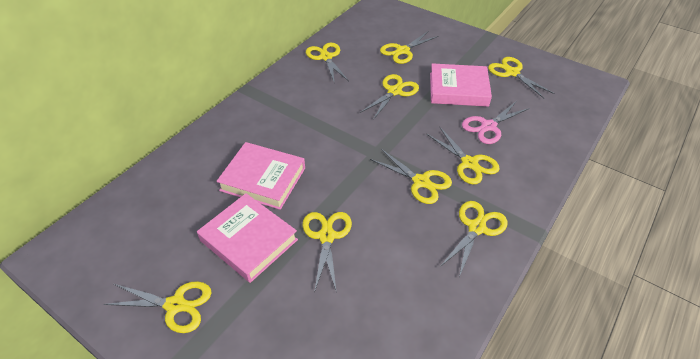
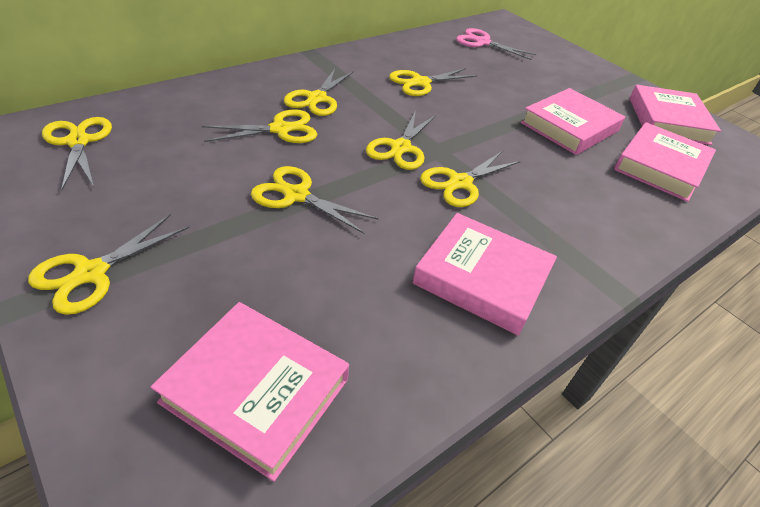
pink book: [197,193,298,283] [216,142,305,210] [430,63,492,107] = 3 -> [151,302,349,482] [412,213,557,336] [521,88,625,155] [614,122,716,202] [630,85,721,145] = 5
yellow scissors: [103,281,212,333] [302,212,352,293] [306,43,349,84] [360,74,419,120] [370,149,452,204] [380,32,439,64] [427,127,500,185] [440,201,508,277] [488,57,555,99] = 9 -> [28,214,190,315] [42,117,112,191] [202,109,317,143] [251,166,378,234] [284,67,354,116] [366,110,436,170] [389,68,477,96] [420,151,521,207] = 8

